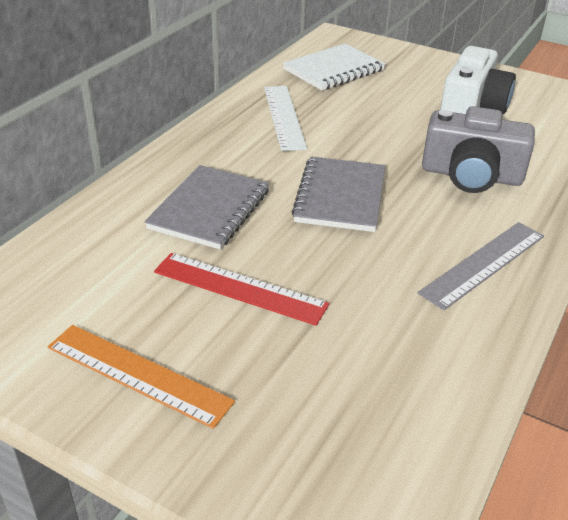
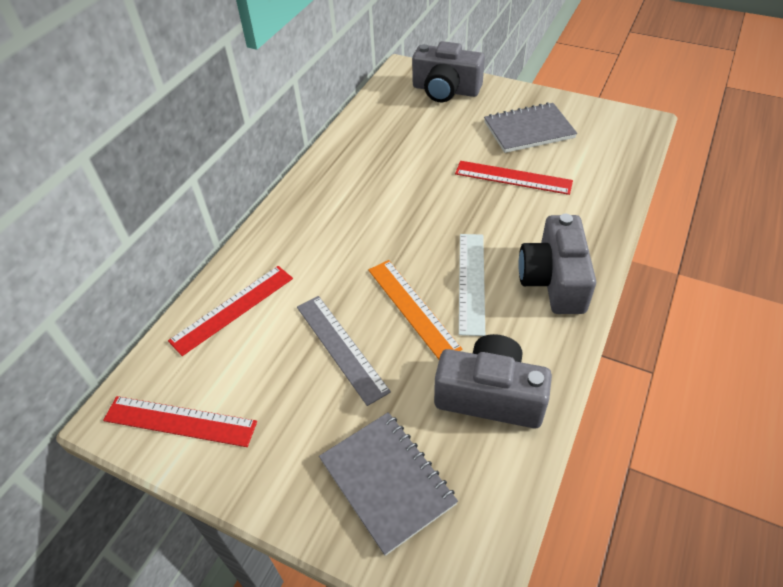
grey camera: [422,106,535,193] = 1 -> [412,41,485,102] [434,334,552,428] [518,214,596,314] = 3
red ruler: [154,253,329,326] = 1 -> [103,396,257,447] [168,266,293,356] [455,161,573,195] = 3
white camera: [440,46,516,114] = 1 -> none = 0
white notebook: [283,43,385,91] = 1 -> none = 0

